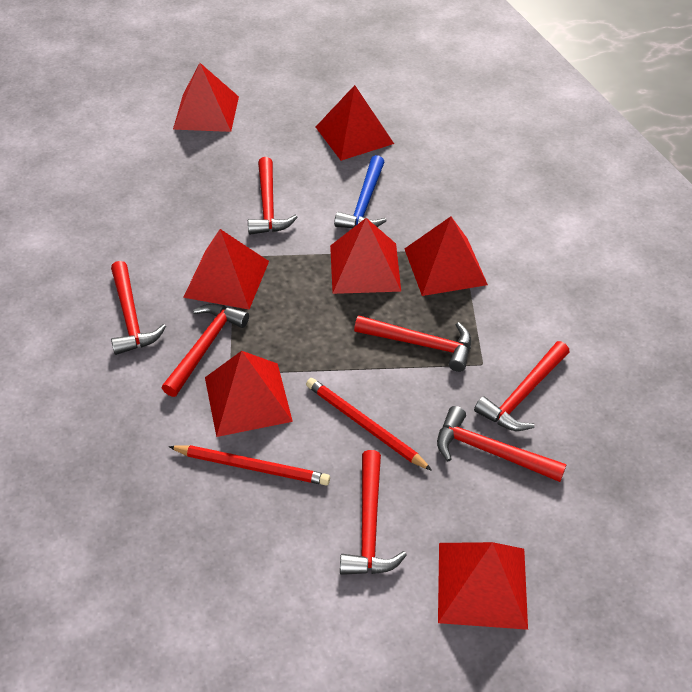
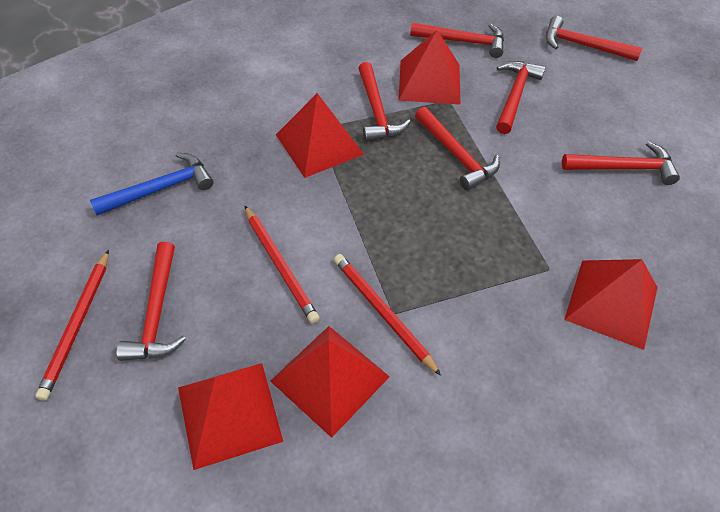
red pencil: [169,445,330,485] [306,378,432,471] = 2 -> [35,250,109,401] [245,206,320,324] [334,254,441,376] = 3
red pyramid: [173,63,239,132] [183,229,269,309] [205,351,293,437] [316,85,394,161] [330,218,401,294] [405,216,488,296] [438,542,528,630] = 7 -> [178,363,283,470] [270,326,390,438] [276,93,364,178] [399,30,461,105] [564,259,658,350] = 5

